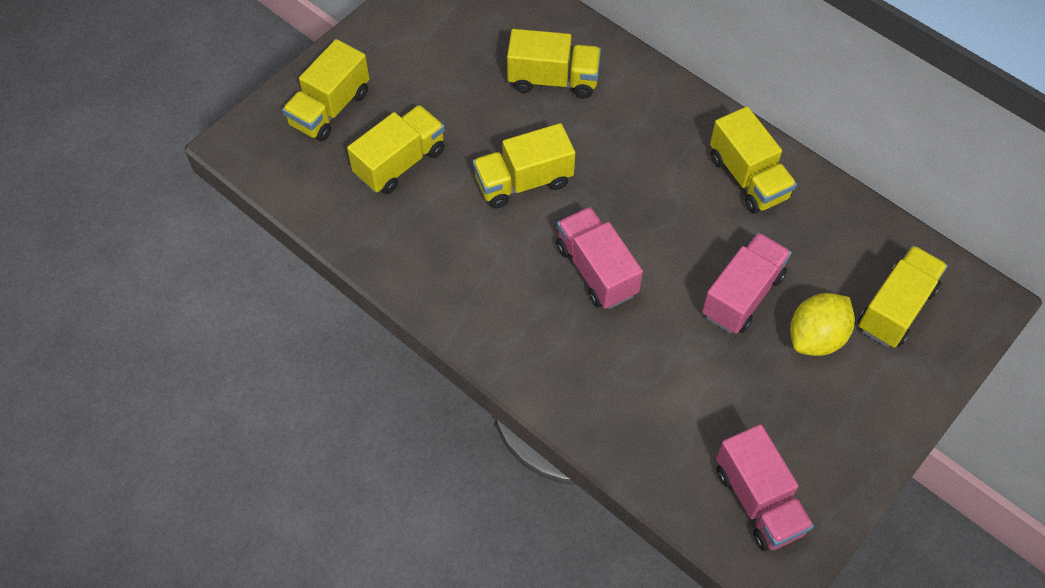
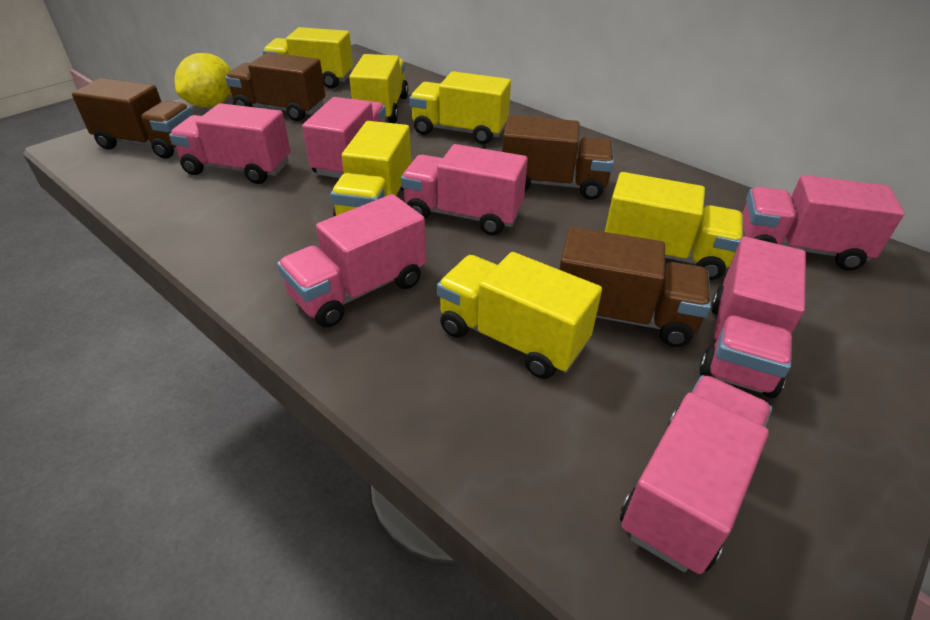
brown truck: none = 0 -> [72,78,193,159] [225,52,325,121] [502,115,614,200] [559,227,711,347] = 4
pink truck: [556,207,643,309] [702,232,791,334] [716,424,814,551] = 3 -> [169,103,290,184] [277,194,426,327] [302,97,386,178] [401,144,528,236] [620,375,772,574] [699,237,806,398] [742,175,904,271] = 7

